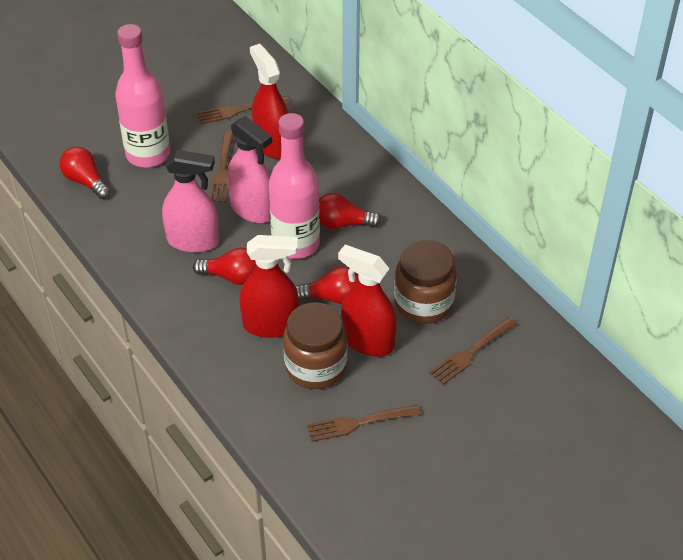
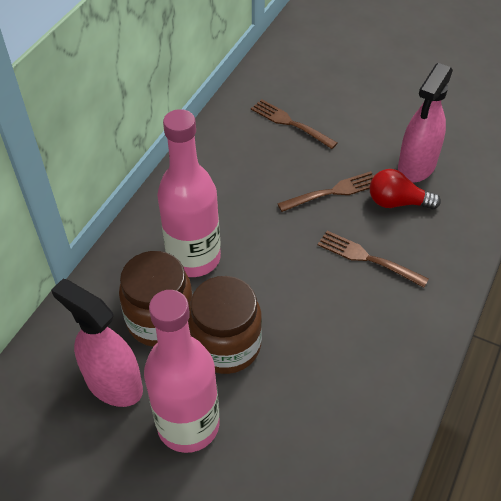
brown fork: [197,96,290,124] [209,132,234,202] [307,405,421,442] [429,317,517,385] = 4 -> [251,99,338,149] [277,171,374,212] [318,231,429,288] = 3
red light bulb: [59,147,111,199] [193,248,256,285] [295,266,359,304] [319,193,381,229] = 4 -> [370,169,441,209] = 1
red spray bottle: [239,235,299,338] [250,44,288,159] [338,245,397,357] = 3 -> none = 0

